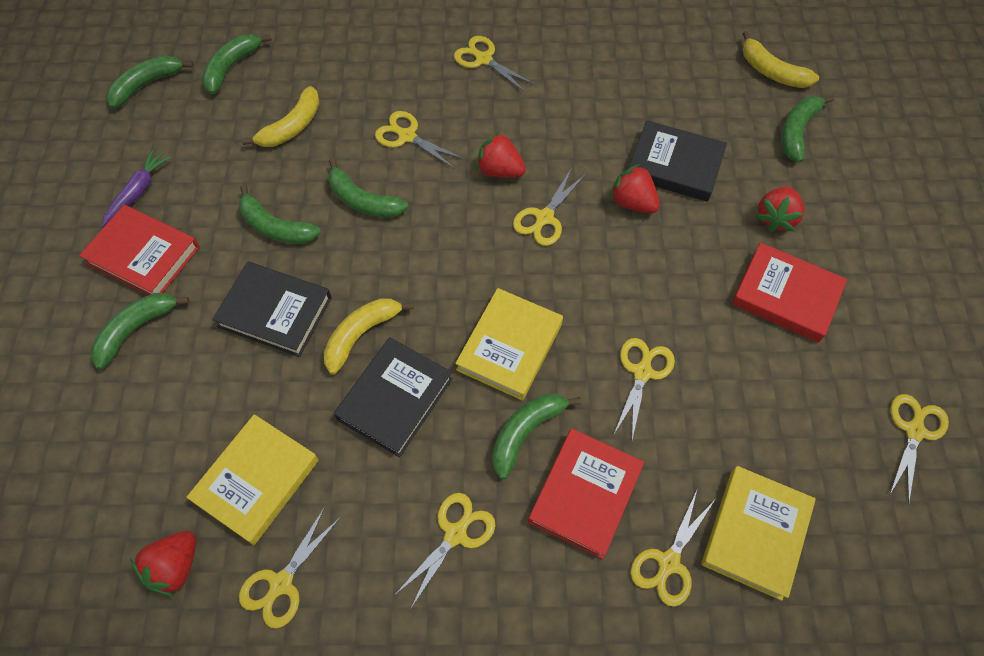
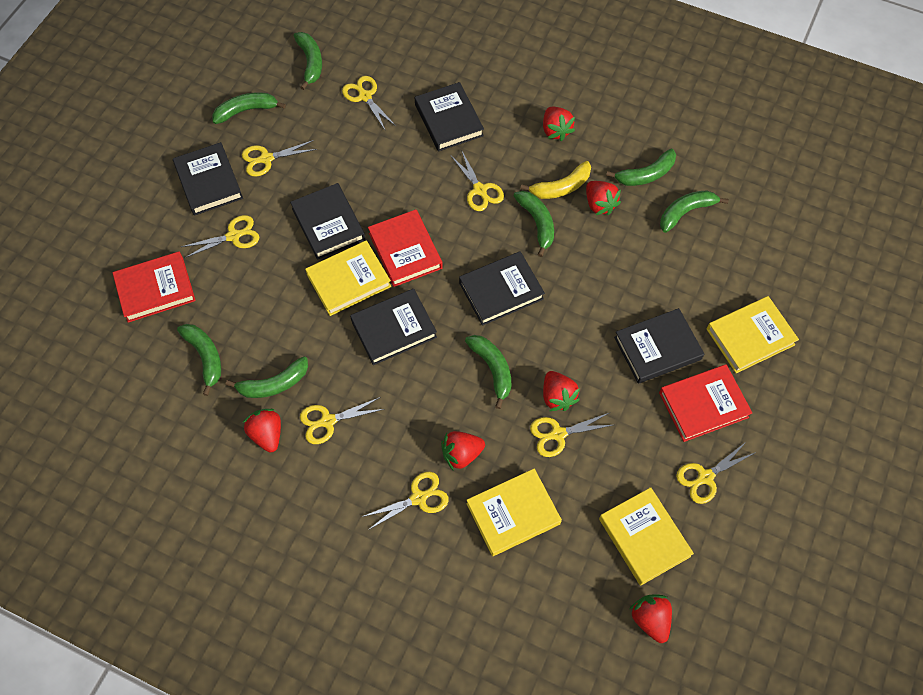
black book: [212,261,332,357] [334,337,453,457] [629,120,727,202] = 3 -> [173,142,243,216] [290,183,365,260] [350,289,437,365] [415,82,484,151] [459,251,545,326] [614,308,704,384] = 6
green banana: [91,293,189,370] [106,55,194,109] [202,34,272,94] [239,185,321,244] [328,158,408,218] [492,394,581,479] [781,95,834,163] = 7 -> [177,324,221,396] [212,92,286,124] [226,356,308,398] [294,32,322,90] [465,335,511,409] [513,191,554,257] [606,149,676,186] [660,190,729,233] = 8
purple carrot: [101,150,171,228] = 1 -> none = 0
red strawberry: [130,531,196,597] [476,132,526,178] [609,164,660,214] [756,186,805,232] = 4 -> [242,409,281,452] [441,431,485,471] [543,107,575,141] [543,371,580,411] [586,181,621,215] [629,594,672,643] = 6
yellow banana: [242,86,320,147] [324,298,414,375] [742,31,819,88] = 3 -> [520,161,591,199] = 1
yellow book: [187,414,319,545] [455,288,563,400] [701,466,816,601] = 3 -> [305,240,391,316] [467,469,562,556] [599,487,694,586] [707,296,799,373] = 4

